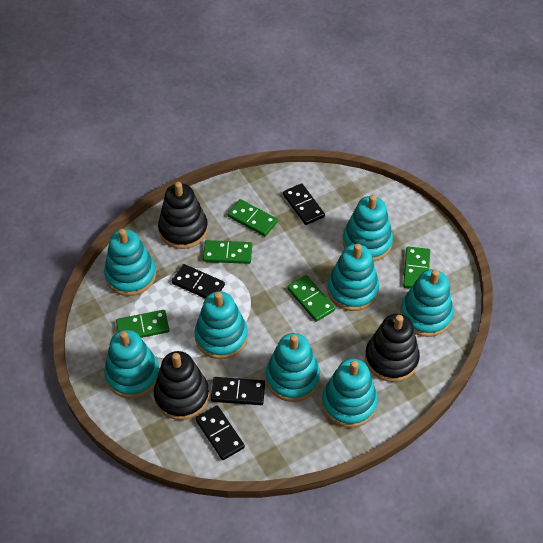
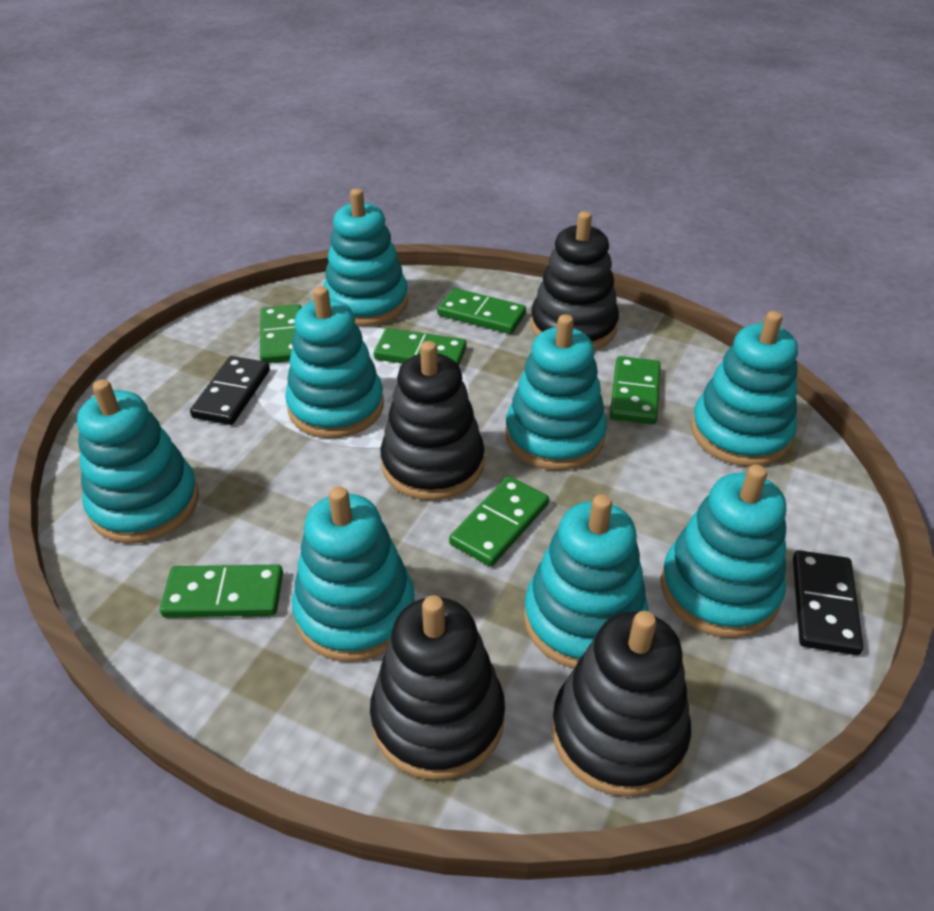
black domino: [172,264,225,298] [195,406,245,460] [211,377,265,405] [283,183,325,225] = 4 -> [190,356,270,425] [793,550,863,655] = 2
black stacking toy: [154,351,209,420] [158,182,208,249] [365,314,420,382] = 3 -> [370,595,505,780] [380,341,485,500] [531,211,619,350] [552,611,691,797] = 4
green domino: [116,310,169,338] [203,240,252,264] [227,199,278,236] [287,275,335,322] [403,247,430,289] = 5 -> [160,565,283,618] [260,304,302,363] [374,328,467,366] [437,288,526,334] [449,476,549,567] [610,356,660,424] = 6

